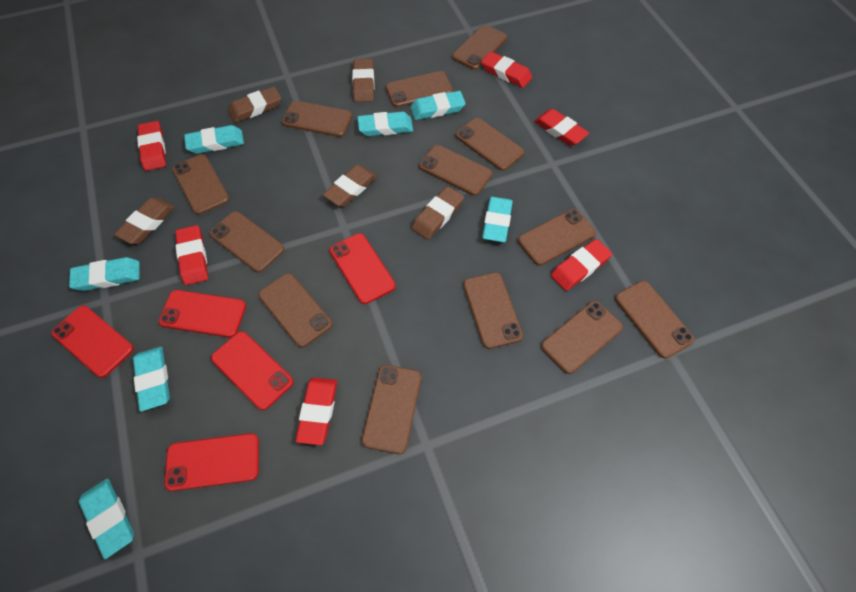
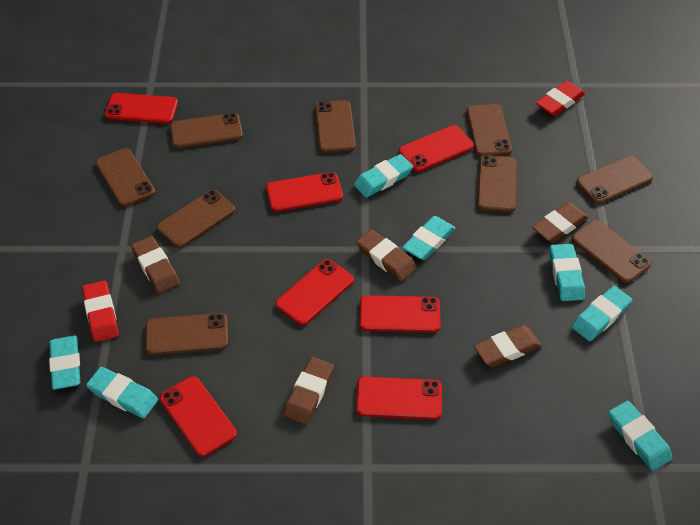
brown phone: [172,154,229,215] [209,211,284,272] [258,273,332,348] [282,101,352,137] [362,365,421,454] [386,71,453,107] [419,145,492,196] [452,25,507,70] [456,118,524,171] [463,272,523,349] [518,209,596,266] [541,301,623,374] [615,281,695,359] = 13 -> [96,148,155,207] [145,313,228,355] [157,190,235,248] [170,113,243,148] [315,100,356,152] [466,104,512,156] [477,155,517,212] [572,220,651,283] [577,156,653,204] = 9
red eraser: [137,121,166,171] [175,225,208,285] [295,377,337,445] [481,52,532,88] [534,109,589,146] [551,239,612,291] = 6 -> [82,281,119,342] [536,81,585,116] = 2
red phone: [51,306,134,378] [159,290,246,338] [164,433,259,491] [211,331,293,410] [329,233,396,304] = 5 -> [105,93,178,124] [160,376,237,457] [266,172,343,212] [276,259,354,325] [356,377,442,420] [360,295,441,332] [399,125,474,172] = 7

